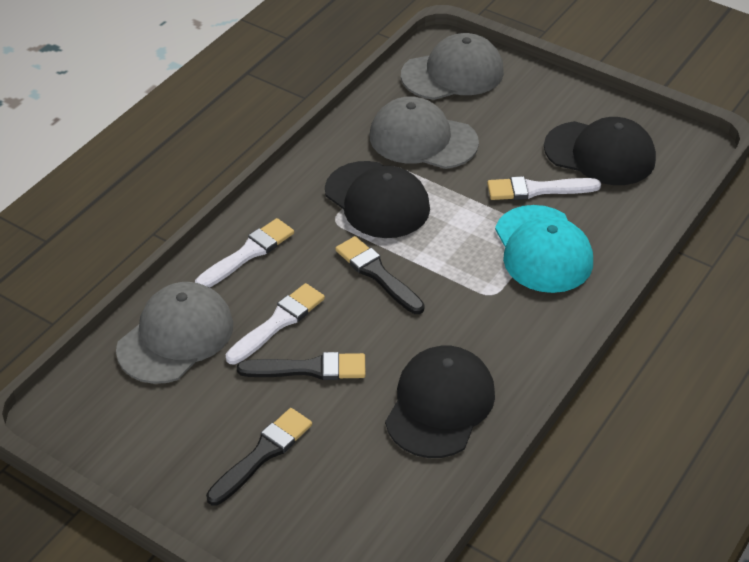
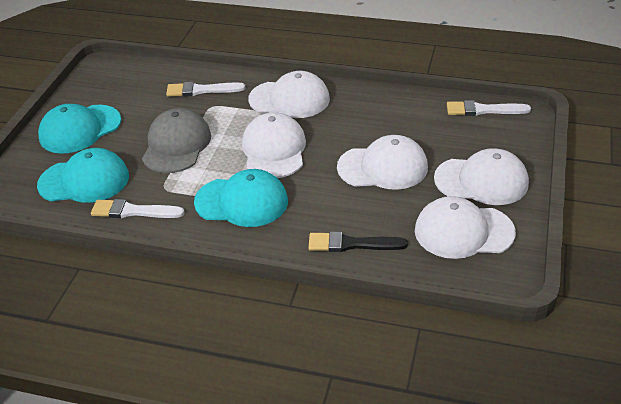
black brush: [206,408,312,505] [237,352,366,380] [335,236,425,314] = 3 -> [308,231,408,252] = 1
black cap: [325,161,430,238] [385,346,495,458] [544,117,656,185] = 3 -> none = 0
grey cap: [116,282,233,384] [370,96,479,169] [401,33,504,100] = 3 -> [142,108,211,173] = 1
turquoise cap: [495,205,593,293] = 1 -> [37,148,129,203] [38,104,121,154] [194,169,288,227] = 3
white cap: none = 0 -> [242,113,306,178] [248,71,330,118] [337,135,428,190] [415,196,516,259] [434,148,529,205] = 5

